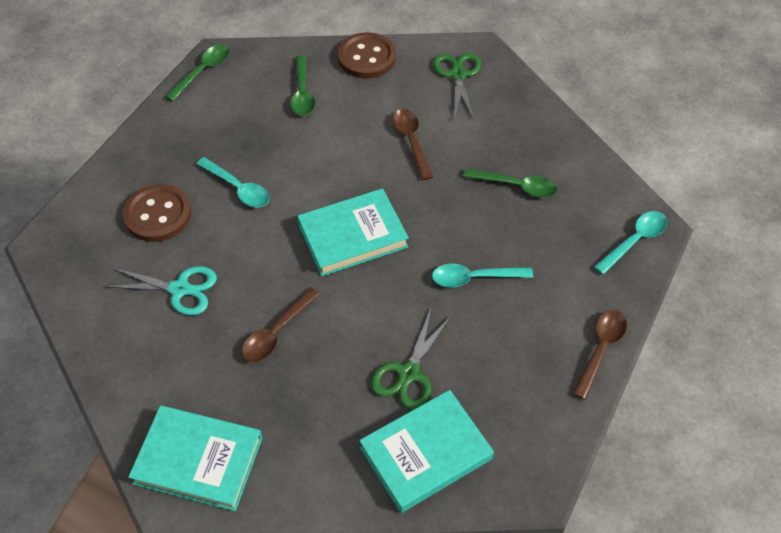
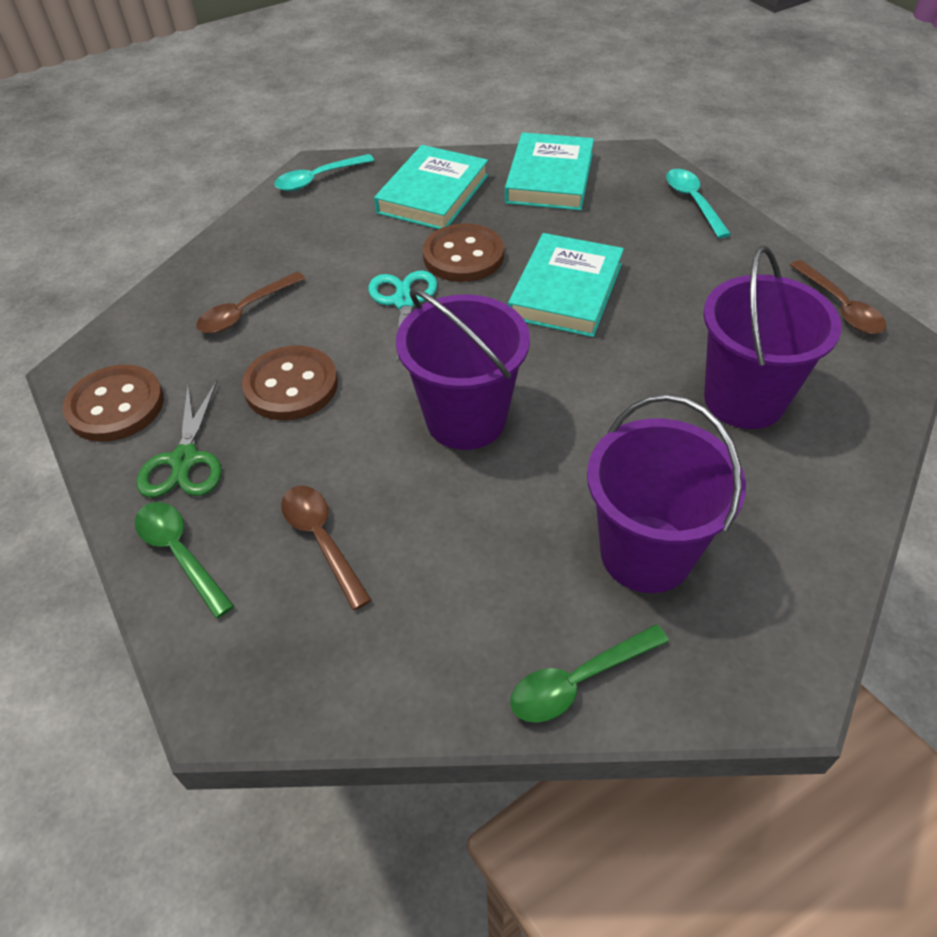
brown button: [123,184,191,242] [338,32,396,78] = 2 -> [63,365,164,442] [242,345,338,421] [423,224,504,282] = 3
green scissors: [371,309,452,410] [433,53,481,120] = 2 -> [136,380,222,498] = 1
green spoon: [165,45,230,101] [290,55,315,116] [463,169,557,198] = 3 -> [135,502,234,618] [510,624,669,723] = 2
purple bucket: none = 0 -> [396,288,530,450] [587,394,746,593] [703,246,842,429] = 3
turquoise spoon: [197,157,270,208] [432,264,533,287] [594,211,668,275] = 3 -> [274,154,374,191] [666,169,731,238] = 2

